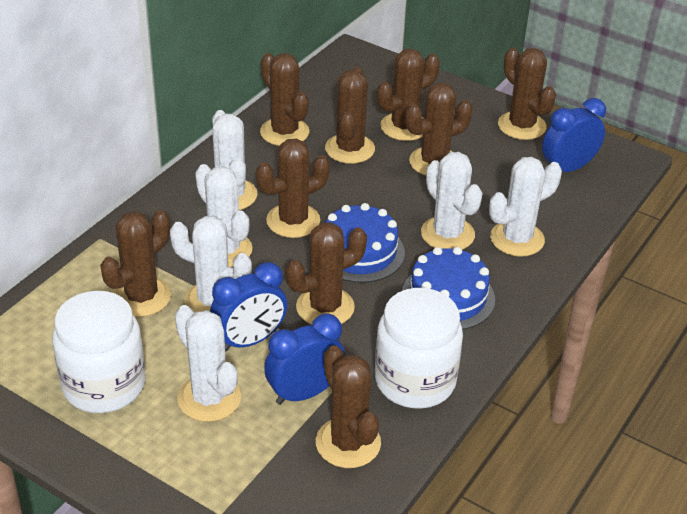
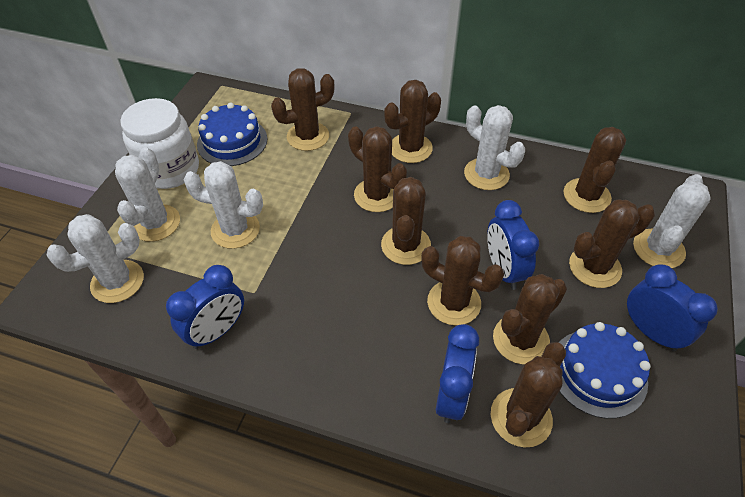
blue clock: [210,262,287,351] [264,314,345,405] [542,98,606,172] = 3 -> [166,265,244,349] [436,324,479,423] [487,200,539,290] [627,264,718,351] = 4
white cactus: [170,216,252,313] [175,305,241,422] [195,164,253,267] [212,110,258,210] [421,152,483,250] [489,157,562,257] = 6 -> [47,214,144,303] [115,147,180,242] [184,161,263,249] [464,105,525,190] [633,174,711,268] = 5
white jar: [52,291,146,413] [375,288,463,409] = 2 -> [120,98,199,189] = 1

